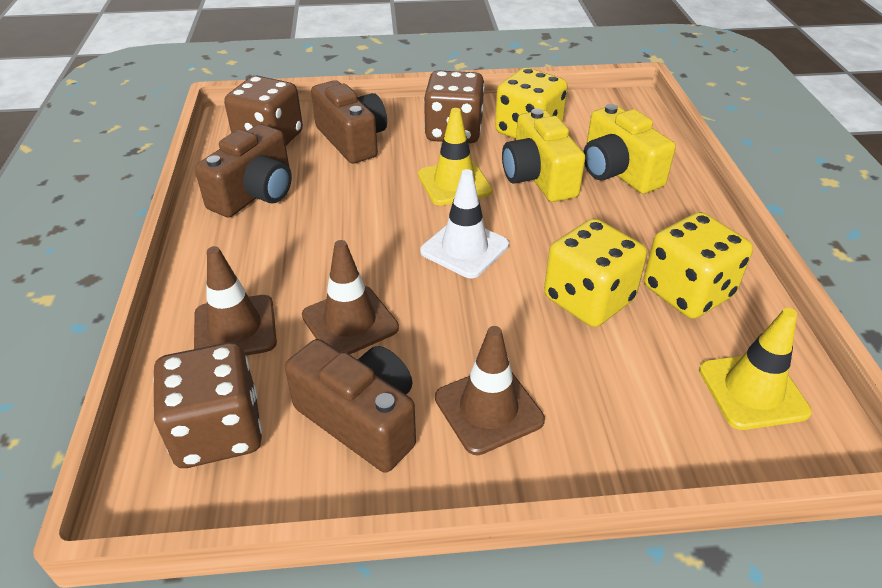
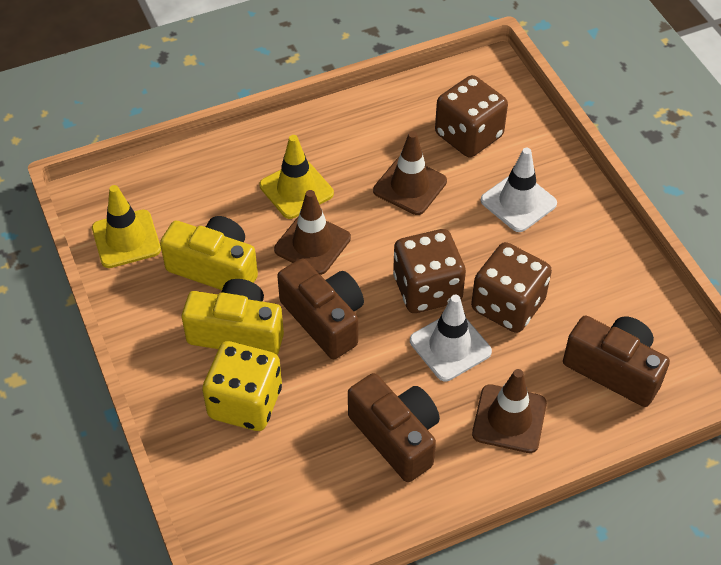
white traffic cone: [420,169,509,278] = 1 -> [410,295,492,381] [481,148,557,232] = 2
yellow dice: [495,68,568,139] [544,218,647,327] [644,212,753,319] = 3 -> [202,341,282,431] = 1

